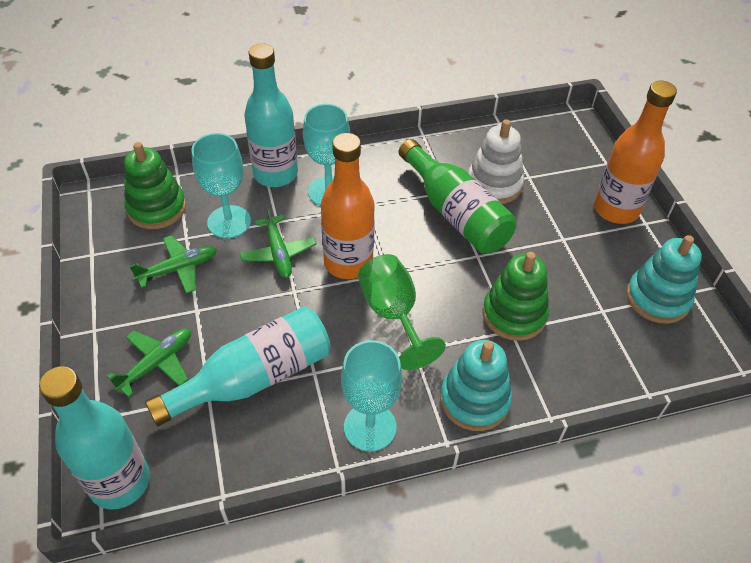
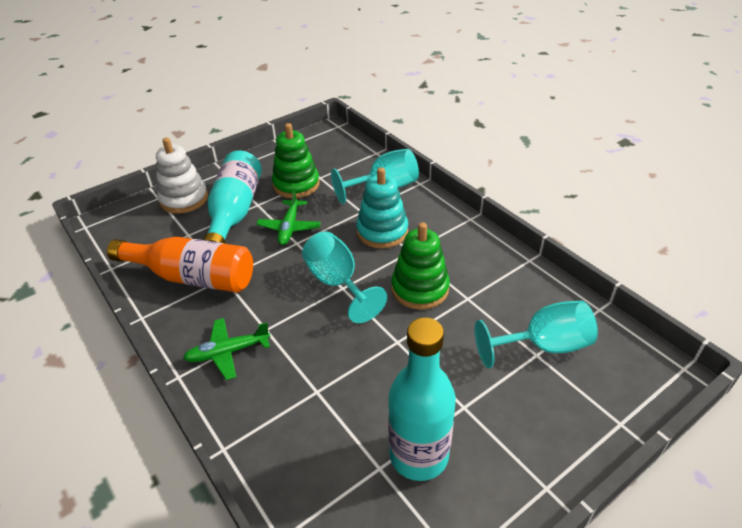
green bottle: [399,139,516,253] = 1 -> none = 0
green goblet: [358,254,446,370] = 1 -> none = 0
green plane: [107,329,191,397] [129,235,217,293] [240,205,317,278] = 3 -> [183,318,271,380] [256,189,321,245] = 2
orange bottle: [321,133,375,279] [594,81,677,224] = 2 -> [107,237,253,293] = 1
turquoise bottle: [39,366,150,510] [145,307,331,426] [244,43,298,187] = 3 -> [203,151,262,243] [388,317,456,481] = 2
turquoise stacking toy: [440,340,512,431] [626,235,702,324] = 2 -> [356,167,408,249] = 1

